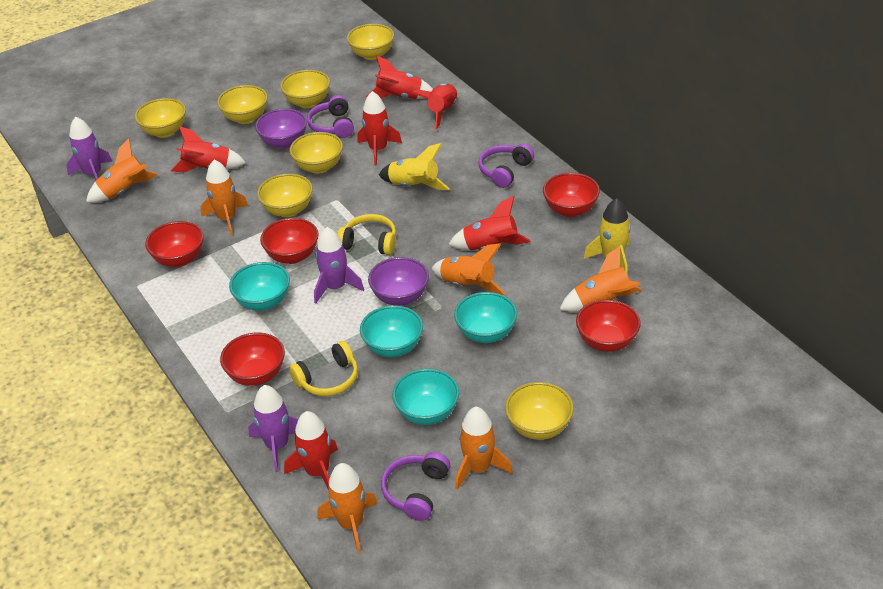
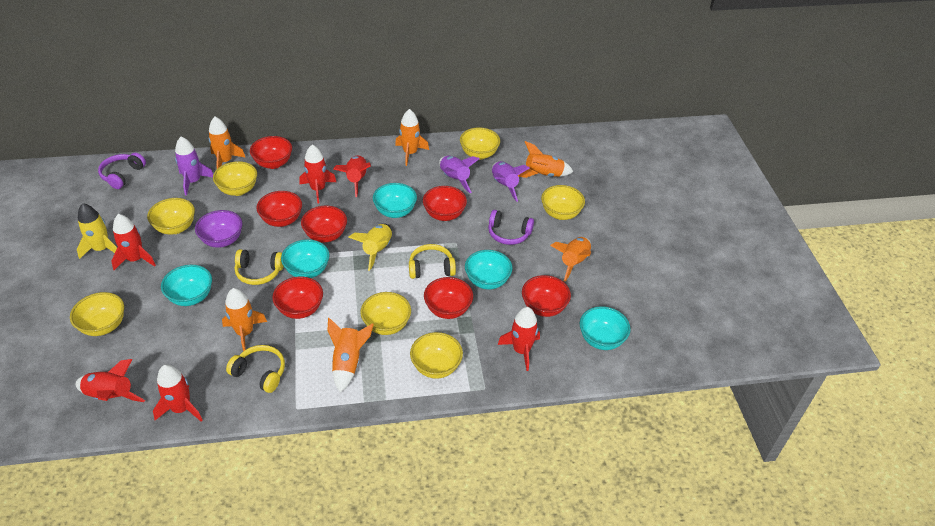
purple bowl: [255,109,307,149] [368,257,429,306] = 2 -> [195,210,243,248] = 1
purple headphones: [307,95,354,138] [381,452,450,521] [478,144,534,188] = 3 -> [98,153,146,189] [488,210,534,245] = 2
red bowl: [145,221,204,267] [220,333,285,386] [260,218,319,264] [543,173,600,217] [576,300,640,352] = 5 -> [250,136,292,169] [256,191,302,227] [272,277,323,319] [301,206,347,243] [423,186,467,221] [424,277,473,319] [522,275,571,317] = 7
turquoise bowl: [229,262,290,311] [360,305,423,357] [392,368,459,425] [454,292,517,343] = 4 -> [161,265,212,306] [281,239,330,278] [373,183,417,218] [465,250,513,289] [580,306,631,350] = 5
yellow headphones: [289,341,358,396] [337,214,396,255] = 2 -> [226,345,285,393] [235,249,284,285] [409,244,456,279] = 3

